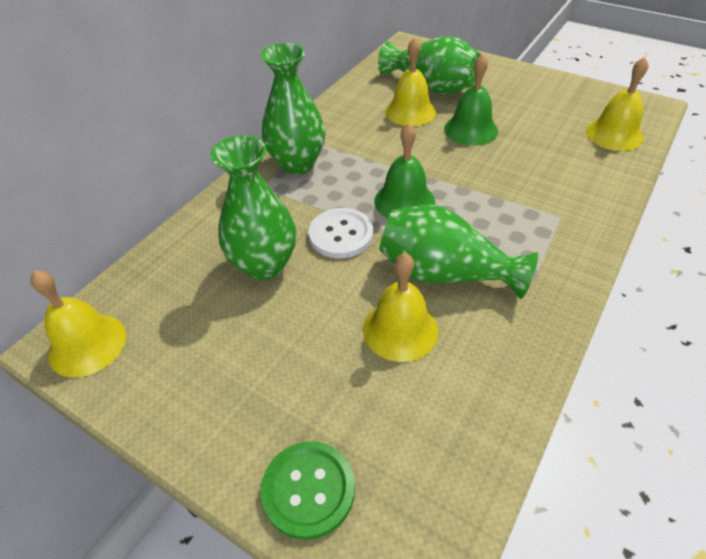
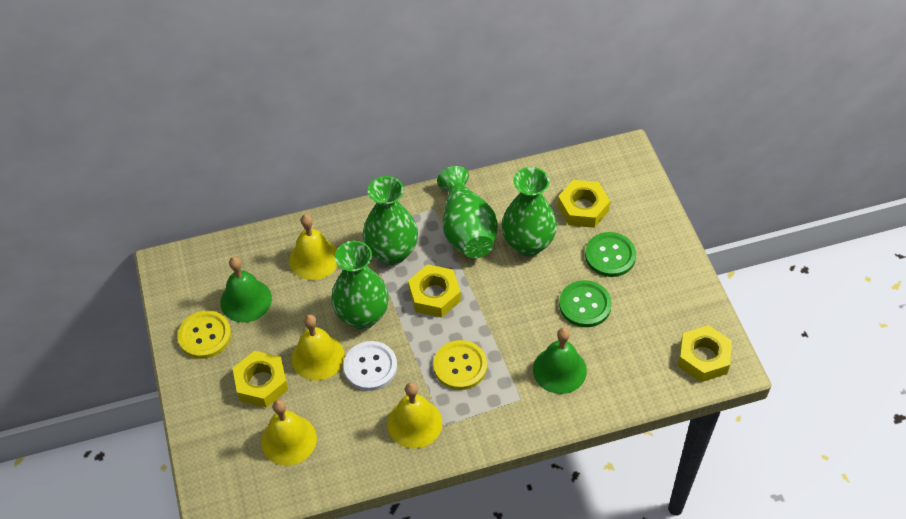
green button: [261,441,355,540] = 1 -> [559,280,612,327] [585,232,636,277] = 2
yellow button: none = 0 -> [178,311,231,359] [433,340,487,390] = 2
yellow nut: none = 0 -> [233,351,288,408] [408,264,461,318] [558,180,610,228] [678,325,732,382] = 4

